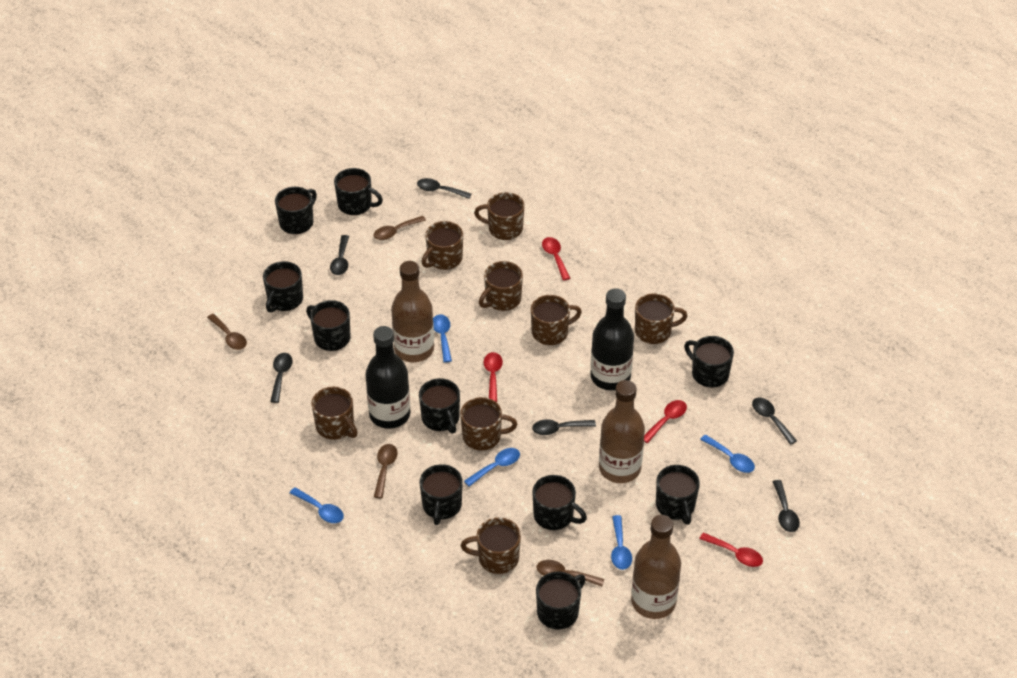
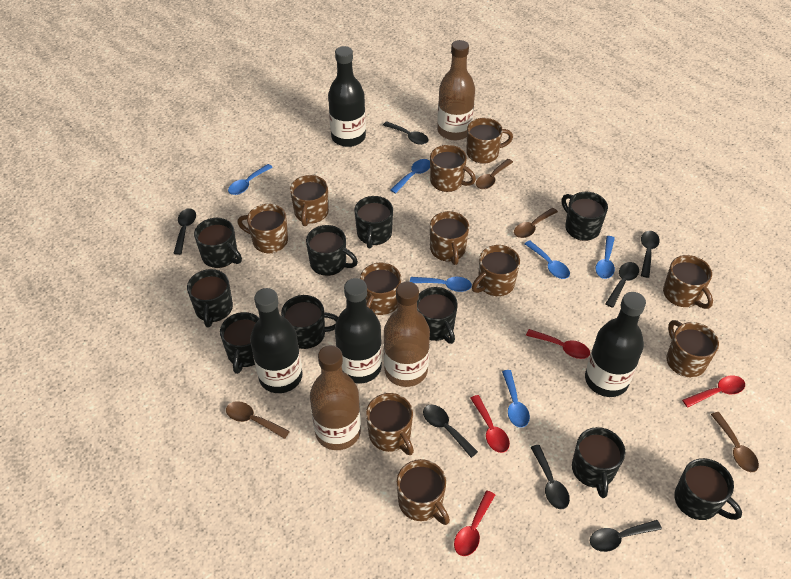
black bottle: [365,326,410,429] [590,288,634,390] = 2 -> [250,288,302,393] [328,46,366,147] [335,278,382,383] [585,292,646,397] = 4
black spoon: [270,353,293,403] [330,235,349,275] [417,178,472,199] [532,419,596,435] [752,397,797,445] [772,480,800,532] = 6 -> [173,208,196,255] [383,121,429,145] [423,405,478,458] [530,445,570,509] [590,520,662,552] [605,262,639,308] [641,231,660,278] = 7
blue spoon: [290,487,344,523] [433,314,452,363] [464,448,520,487] [611,515,632,570] [700,435,755,473] = 5 -> [228,164,273,195] [390,159,430,194] [410,277,472,292] [502,370,530,428] [525,240,570,279] [596,236,615,279] = 6
brown mug: [311,387,358,440] [422,221,463,270] [460,397,517,451] [461,517,521,574] [474,192,525,240] [479,261,523,311] [531,295,582,345] [635,293,687,344] = 8 -> [237,204,288,253] [290,175,329,226] [360,262,401,315] [366,393,414,455] [397,459,450,525] [430,145,476,192] [430,211,469,265] [466,118,513,164] [472,245,520,296] [663,255,713,309] [667,320,719,377] = 11

